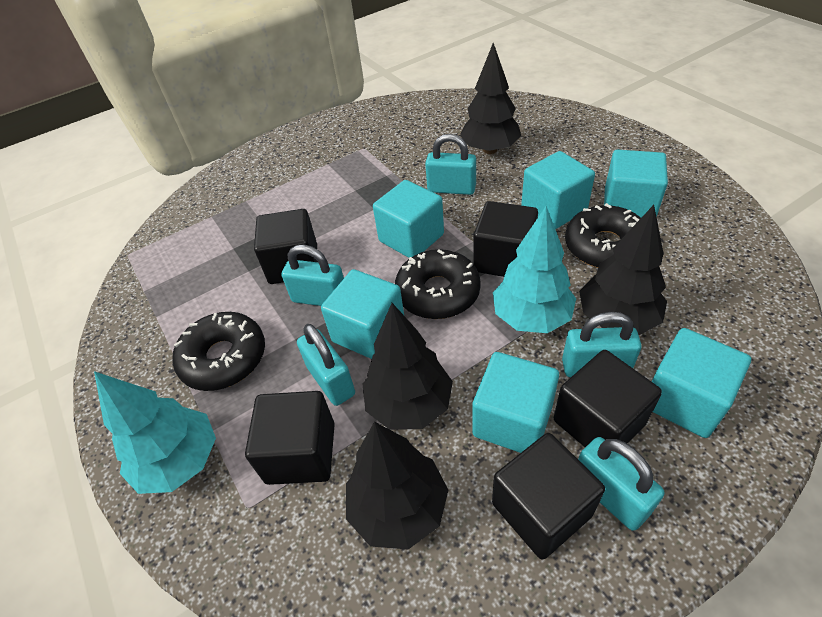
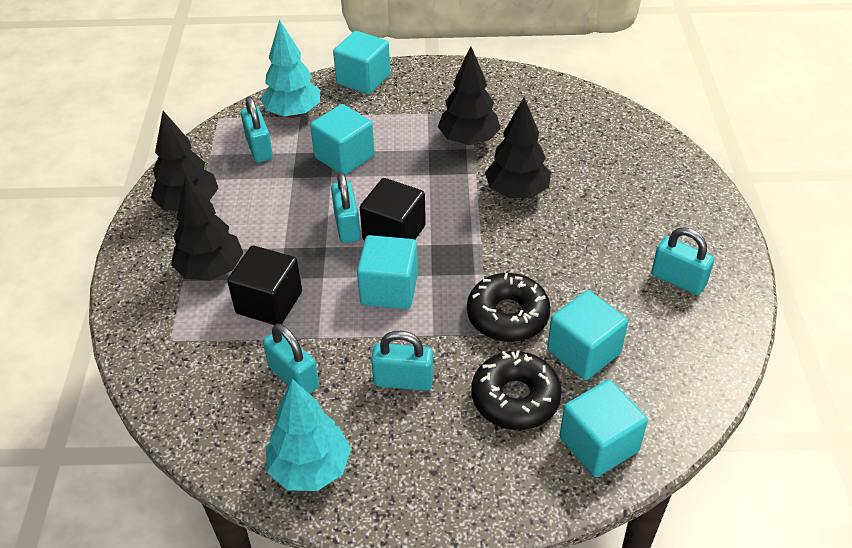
black cube: [245,391,335,485] [254,209,318,284] [474,201,538,277] [492,433,605,560] [554,350,662,447] = 5 -> [227,246,302,325] [360,178,426,241] = 2
black donut: [172,312,265,391] [395,249,481,319] [565,203,641,268] = 3 -> [467,273,551,342] [471,350,562,430] = 2
turquoise cube: [321,269,404,359] [373,180,444,258] [472,352,559,453] [521,151,595,229] [604,150,668,218] [652,328,751,438] = 6 -> [310,104,375,175] [333,31,390,94] [357,235,418,309] [547,290,628,380] [559,380,648,477] = 5

